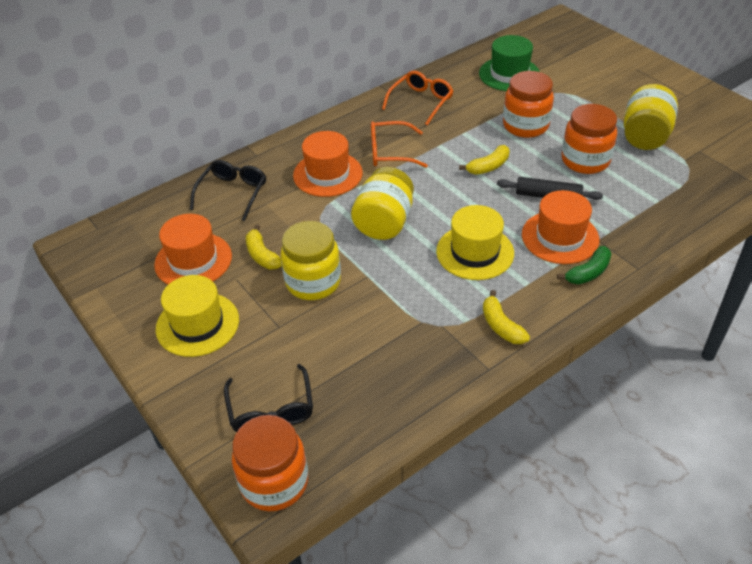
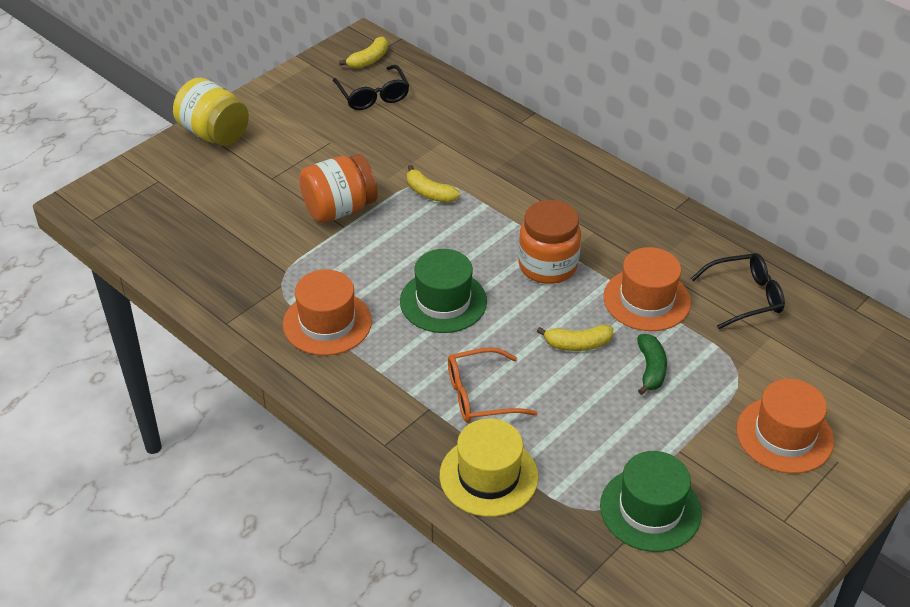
black rolling pin: [497,177,603,200] = 1 -> none = 0
green hat: [479,35,540,91] = 1 -> [400,249,487,333] [600,451,702,552] = 2
orange glasses: [371,121,428,168] [382,71,453,125] = 2 -> [448,347,537,423] = 1
orange jar: [232,415,308,511] [503,71,554,138] [561,104,617,174] = 3 -> [299,154,378,223] [518,200,581,284] = 2
yellow hat: [156,275,239,357] [436,205,514,280] = 2 -> [440,418,538,517] = 1
yellow jar: [281,221,341,300] [351,167,414,240] [624,84,678,150] = 3 -> [173,78,249,146] = 1

